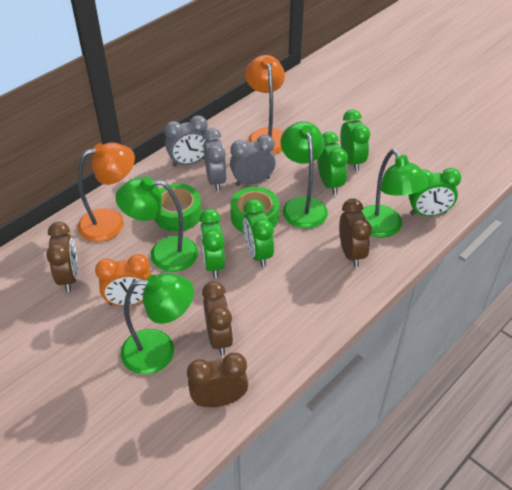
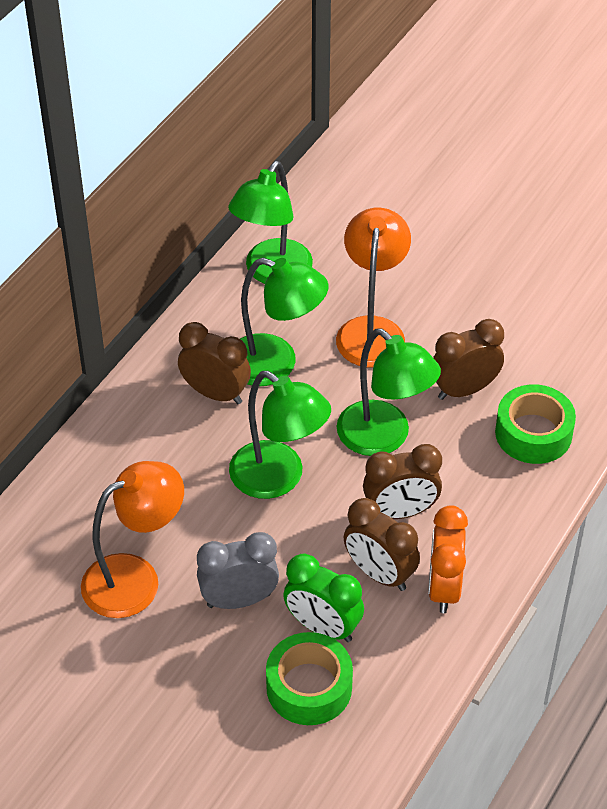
green clock: [199,209,225,278] [243,199,274,267] [317,132,348,195] [340,110,370,171] [408,168,461,216] = 5 -> [283,553,364,642] = 1
grey clock: [164,115,209,167] [202,128,227,191] [230,135,276,186] = 3 -> [197,532,279,609] = 1

